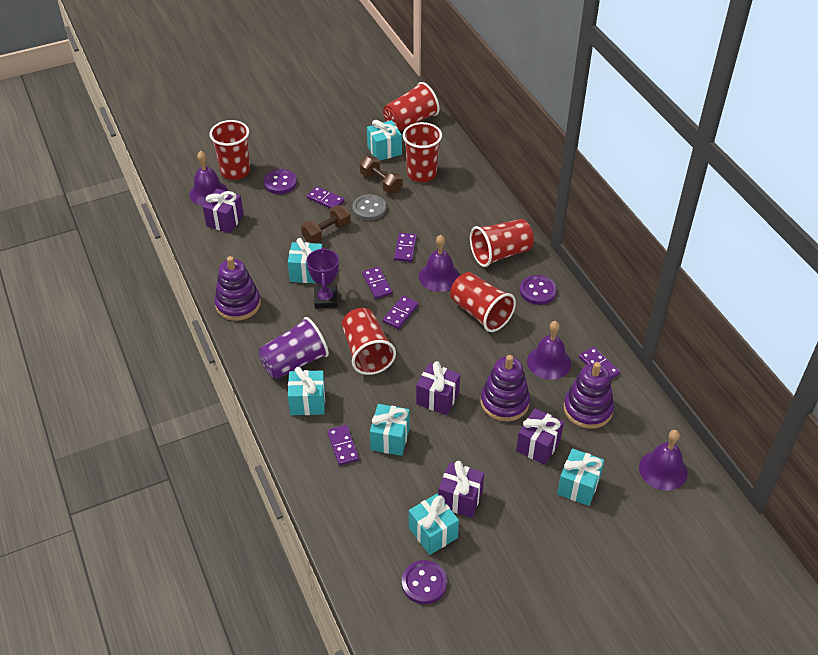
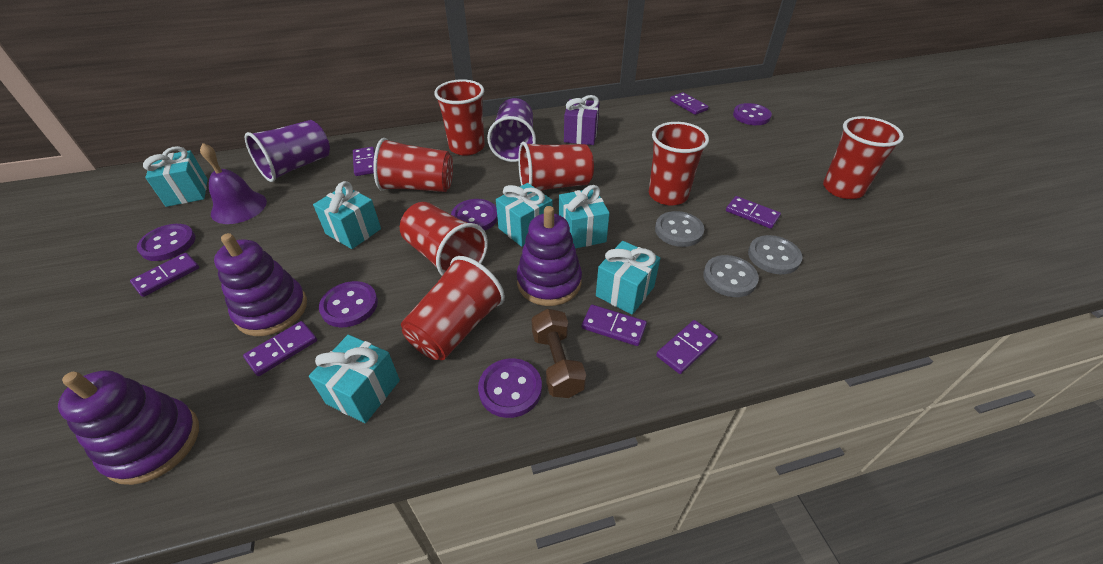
brown dumbbell: [301,205,351,243] [360,156,403,194] = 2 -> [531,309,586,398] = 1
grey button: [352,194,386,221] = 1 -> [655,211,704,247] [703,255,759,297] [748,235,802,274] = 3
purple bell: [189,151,228,206] [419,235,460,292] [527,321,571,380] [639,430,688,491] = 4 -> [200,143,267,224] = 1
purple button: [263,169,297,194] [402,560,447,604] [520,275,557,305] = 3 -> [137,224,196,261] [319,281,378,327] [451,199,498,231] [478,358,542,418] [733,103,772,125] = 5
purple cup: [258,317,329,380] = 1 -> [245,120,330,182] [487,98,536,162] = 2
purple domino: [307,186,345,209] [327,425,359,466] [362,267,393,299] [383,296,419,329] [394,233,417,262] [579,347,620,380] = 6 -> [130,253,199,297] [243,321,317,376] [353,147,375,176] [582,305,647,346] [656,320,718,374] [670,92,709,115] [726,196,781,229] = 7
purple gift: [203,189,244,233] [416,361,460,415] [438,461,484,518] [516,408,564,465] = 4 -> [564,95,600,145] = 1
purple trophy: [306,247,339,309] = 1 -> none = 0
red cup: [210,120,250,180] [342,308,396,375] [383,82,440,131] [403,122,442,182] [450,272,516,332] [470,219,534,267] = 6 -> [373,138,453,192] [400,202,488,276] [401,256,505,360] [434,79,485,156] [518,142,594,191] [649,122,709,205] [823,116,904,199] = 7

